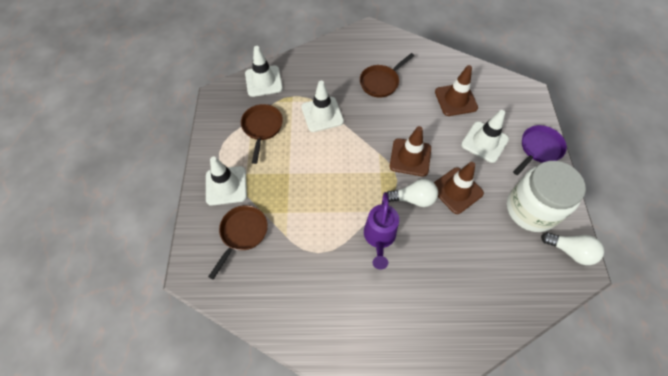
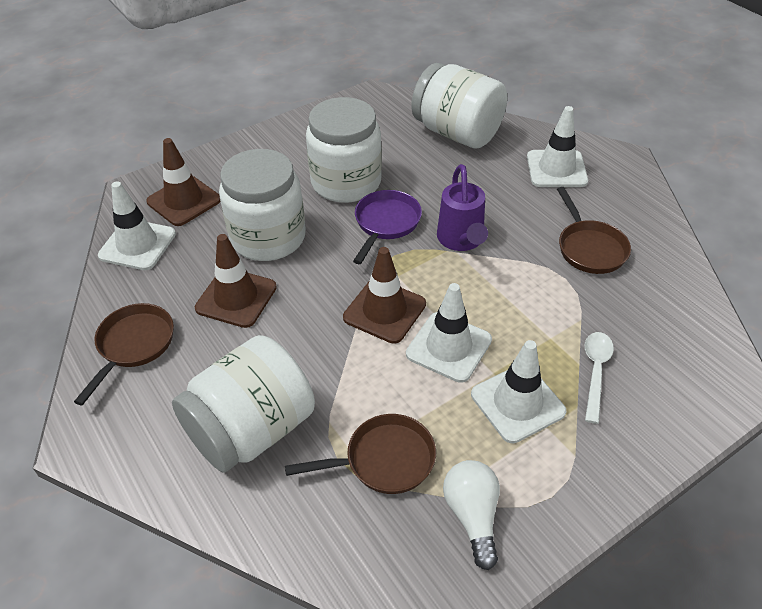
white jar: [507,161,586,232] = 1 -> [172,335,315,473] [219,149,306,261] [306,97,382,203] [411,63,507,149] = 4
white light bulb: [387,179,438,207] [541,232,604,265] = 2 -> [443,460,500,570] = 1
white spoon: none = 0 -> [585,332,614,424] = 1

